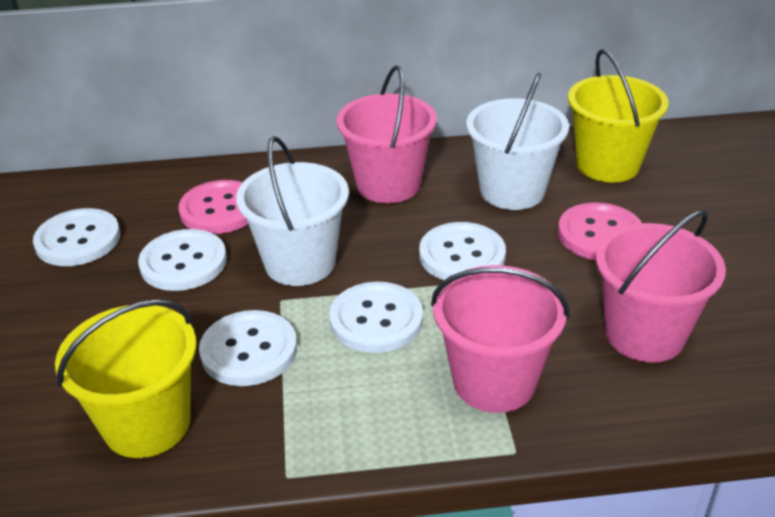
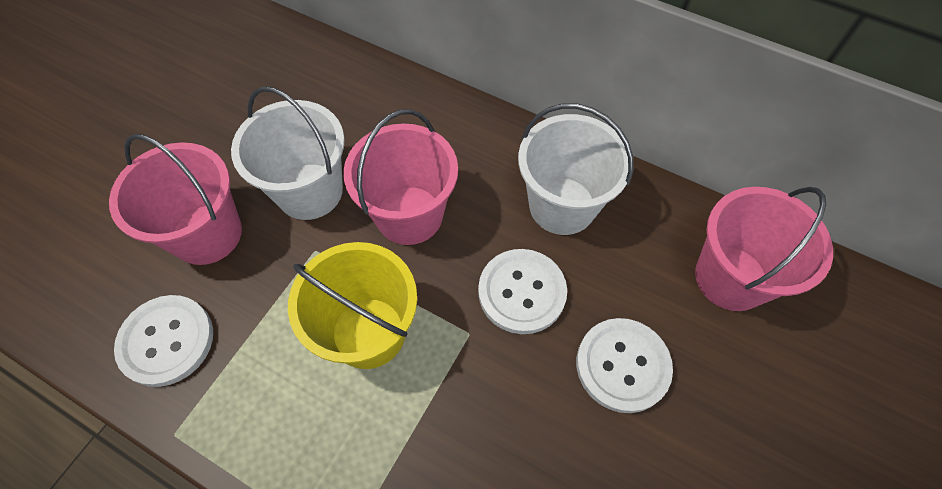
pink button: [179,180,248,234] [558,202,642,260] = 2 -> none = 0
white button: [33,208,120,266] [138,229,227,291] [199,310,297,386] [329,282,423,353] [419,222,506,280] = 5 -> [114,295,213,387] [478,249,567,334] [576,318,673,413] = 3
yellow bucket: [55,299,196,458] [568,49,669,182] = 2 -> [288,242,417,369] = 1

